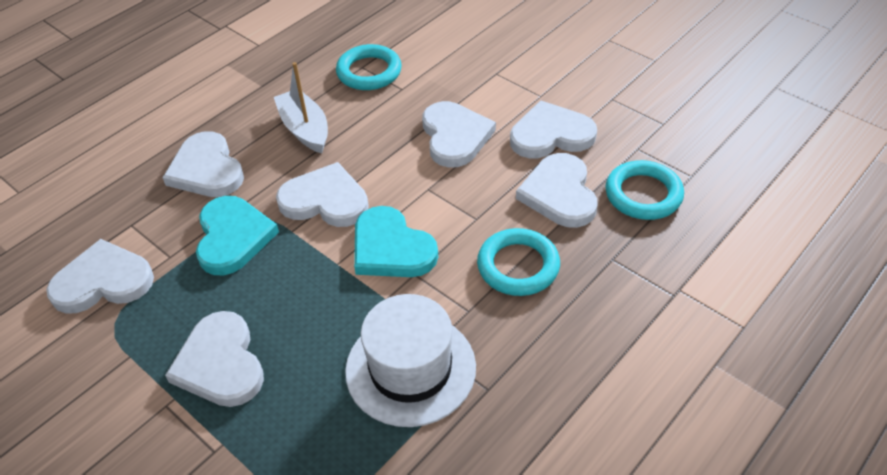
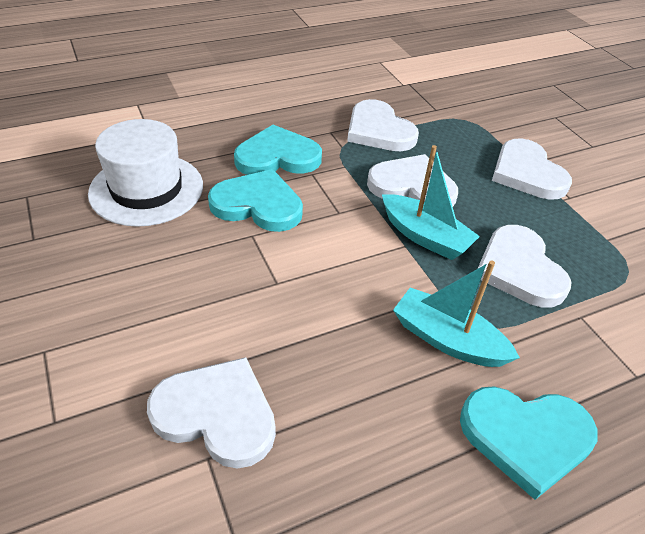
turquoise boat: none = 0 -> [382,145,480,260] [393,260,520,367] = 2
turquoise heart: [196,196,279,275] [354,206,438,277] = 2 -> [208,169,303,232] [234,125,322,175] [460,386,598,500] = 3
turquoise ring: [336,44,402,90] [477,228,560,296] [605,160,684,220] = 3 -> none = 0
white boat: [274,62,328,153] = 1 -> none = 0
white heart: [46,239,154,314] [163,131,244,197] [165,311,264,407] [276,162,369,227] [422,101,496,167] [510,100,597,158] [516,153,597,228] = 7 -> [147,357,276,469] [347,99,419,151] [367,154,458,207] [478,225,571,307] [492,138,572,200] = 5

